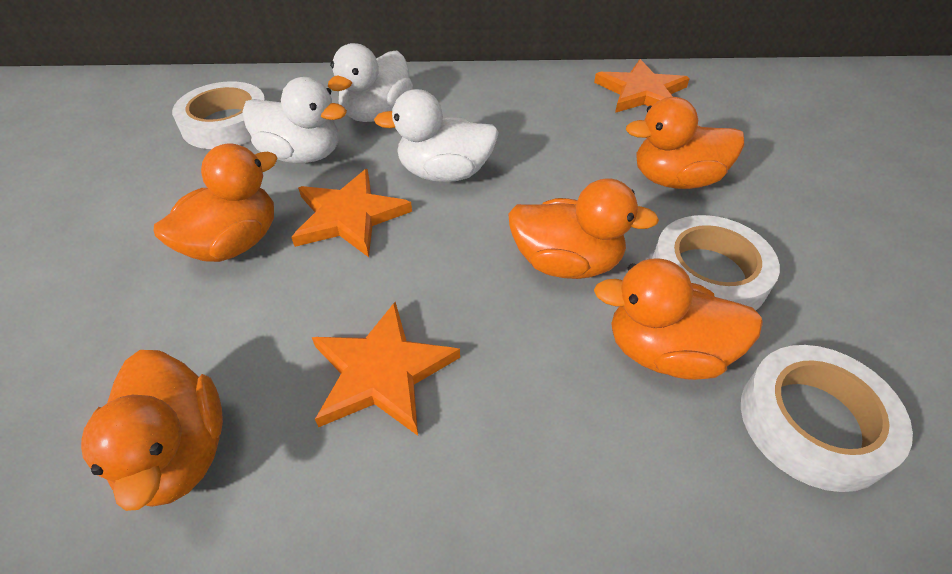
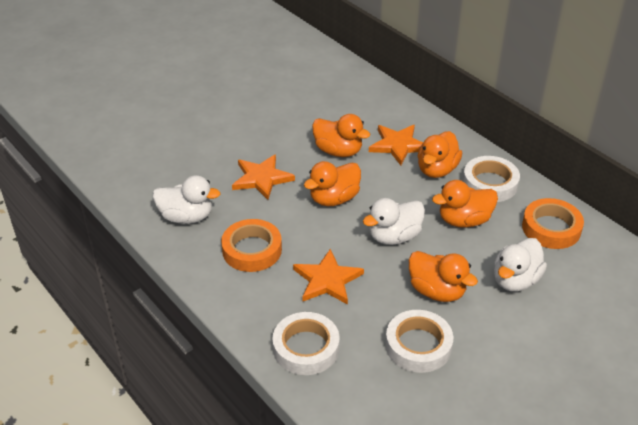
orange tape: none = 0 -> [221,219,282,272] [522,198,584,249] = 2

